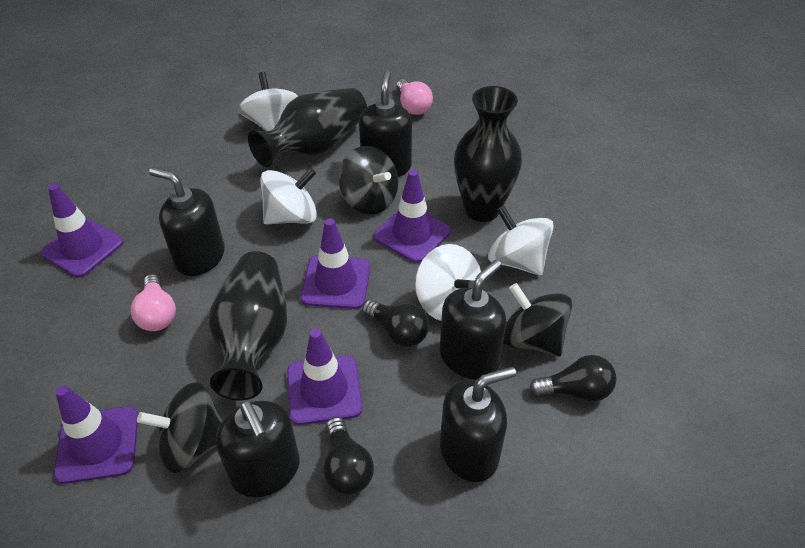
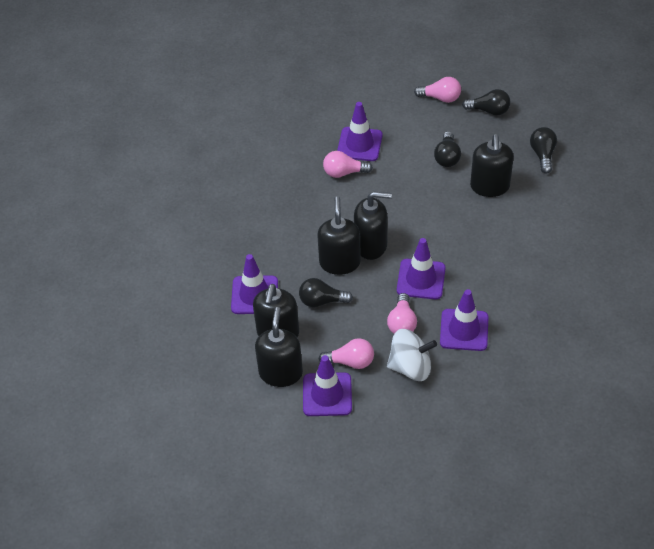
black light bulb: [323,417,374,495] [362,299,429,347] [529,355,617,401] = 3 -> [299,278,353,307] [434,131,461,167] [462,89,510,115] [530,127,557,174] = 4
black spinning top: [137,382,222,473] [338,146,398,214] [503,283,572,357] = 3 -> none = 0
black vase: [209,251,287,400] [248,88,367,167] [454,86,522,222] = 3 -> none = 0
pink light bulb: [131,274,176,331] [396,79,433,115] = 2 -> [319,338,374,369] [323,151,373,178] [387,293,417,334] [414,77,461,103] = 4
white spinning top: [238,72,298,131] [260,168,317,225] [415,244,481,321] [488,206,554,276] = 4 -> [387,329,437,381] = 1

